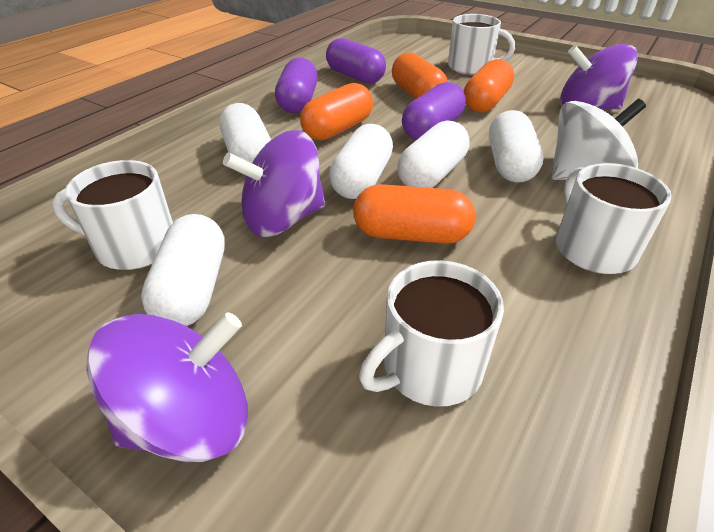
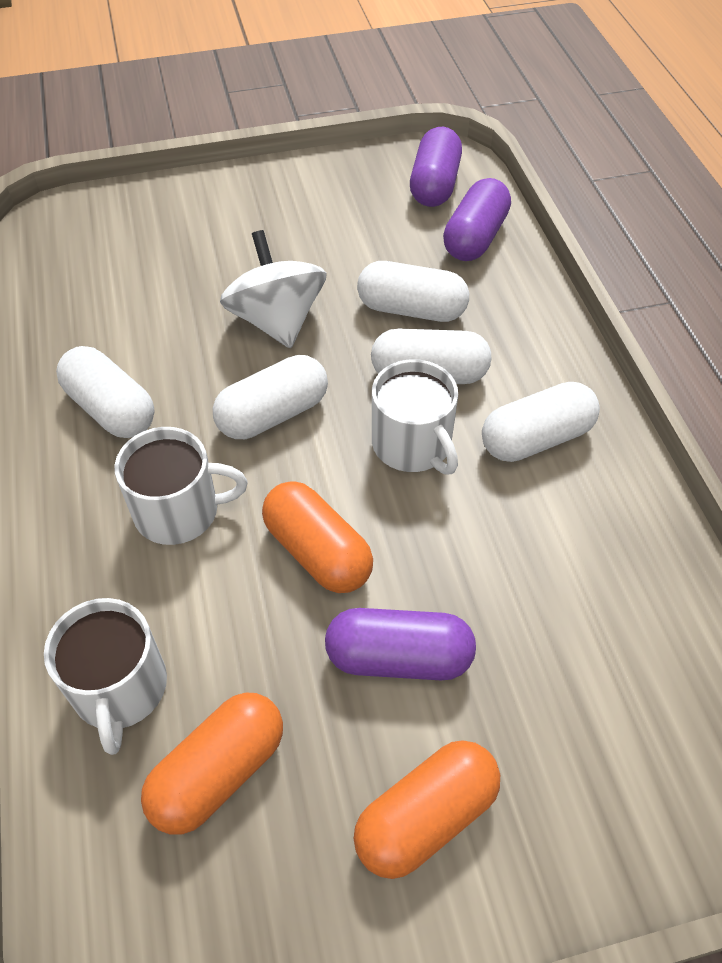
orange capsule: [300,83,373,141] [353,184,475,244] [392,52,448,99] [463,59,514,113] = 4 -> [141,693,283,835] [262,481,373,593] [354,740,500,879] = 3
purple spinning top: [86,312,248,462] [223,130,326,237] [560,44,638,109] = 3 -> none = 0
white mug: [52,160,173,270] [359,260,504,407] [448,14,515,75] [556,163,672,274] = 4 -> [44,598,167,755] [114,427,247,545] [372,359,458,475] = 3

